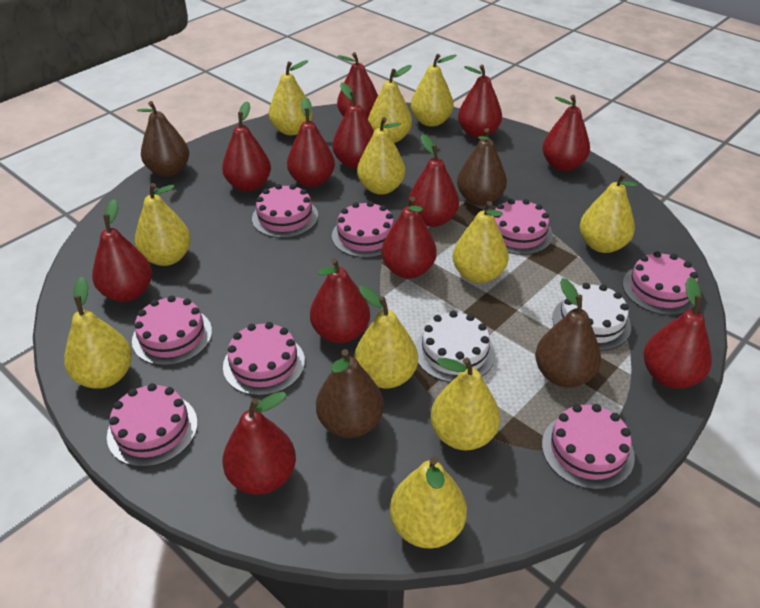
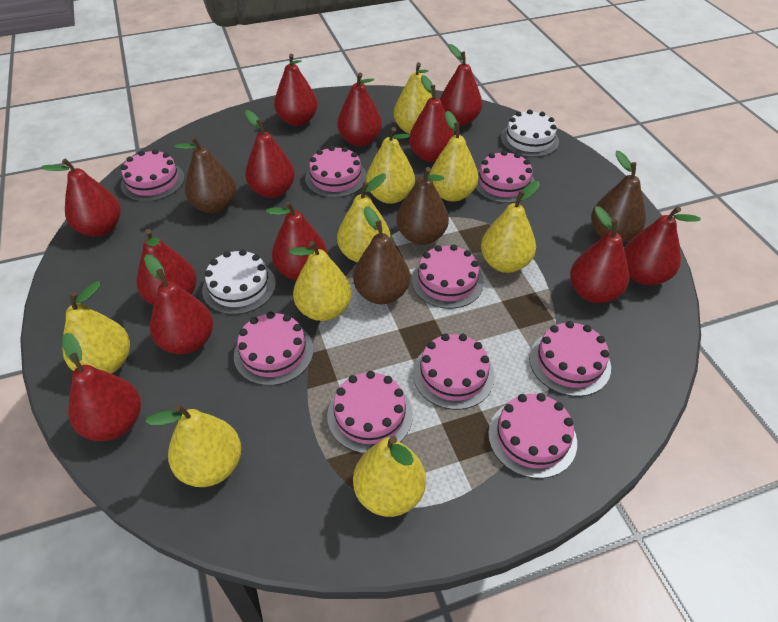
pink cake: [107,383,198,467] [132,295,212,366] [223,322,305,396] [252,184,318,238] [332,201,394,258] [494,199,553,255] [542,404,635,490] [623,251,698,315] = 8 -> [121,149,185,202] [234,312,314,386] [305,146,367,198] [327,371,413,453] [412,244,484,309] [413,333,495,410] [475,150,535,203] [488,393,577,479] [529,321,611,397] = 9
yellow pear: [64,277,132,389] [135,183,191,266] [269,60,313,135] [354,286,418,389] [357,117,405,195] [368,65,412,143] [390,456,467,548] [411,54,457,127] [431,357,500,450] [453,201,509,283] [580,172,638,253] = 11 -> [62,281,130,374] [146,404,241,487] [289,241,352,321] [337,174,391,263] [353,436,426,517] [366,127,415,204] [394,62,432,134] [430,111,478,202] [481,181,540,273] = 9

